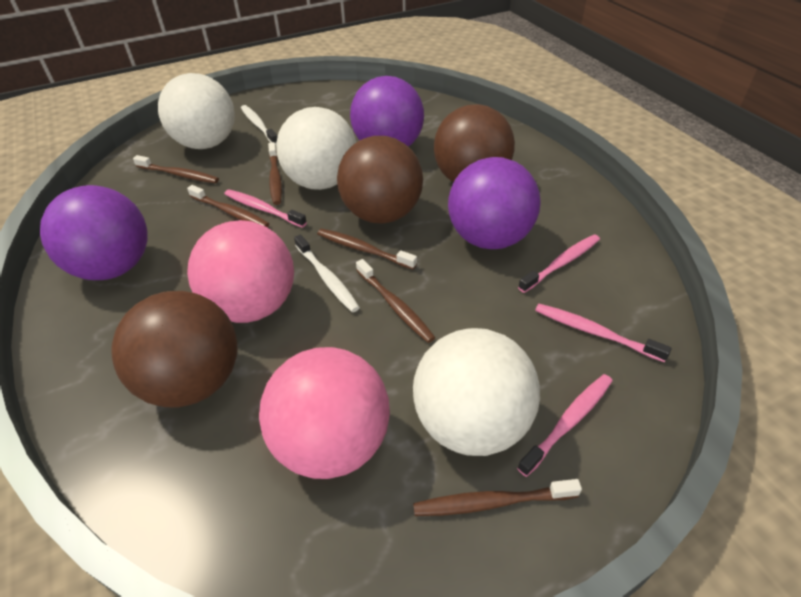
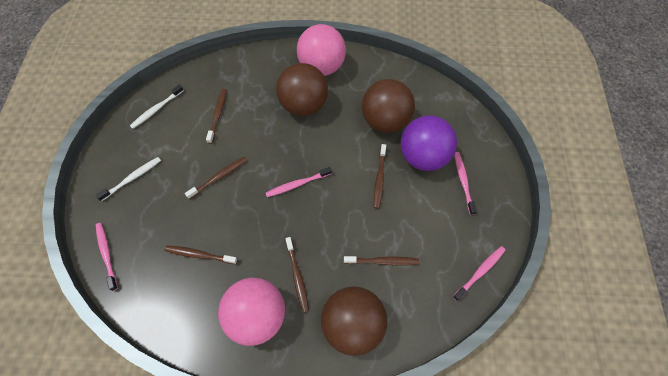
purple ball: [40,185,148,280] [350,76,424,147] [448,157,541,249] = 3 -> [401,116,457,171] = 1
white ball: [158,73,235,149] [276,107,356,190] [413,328,540,456] = 3 -> none = 0

